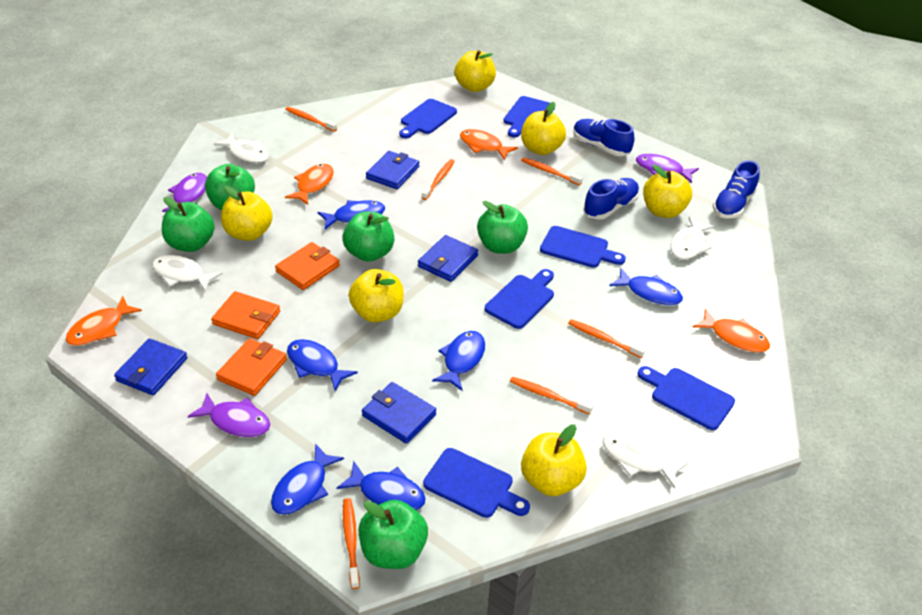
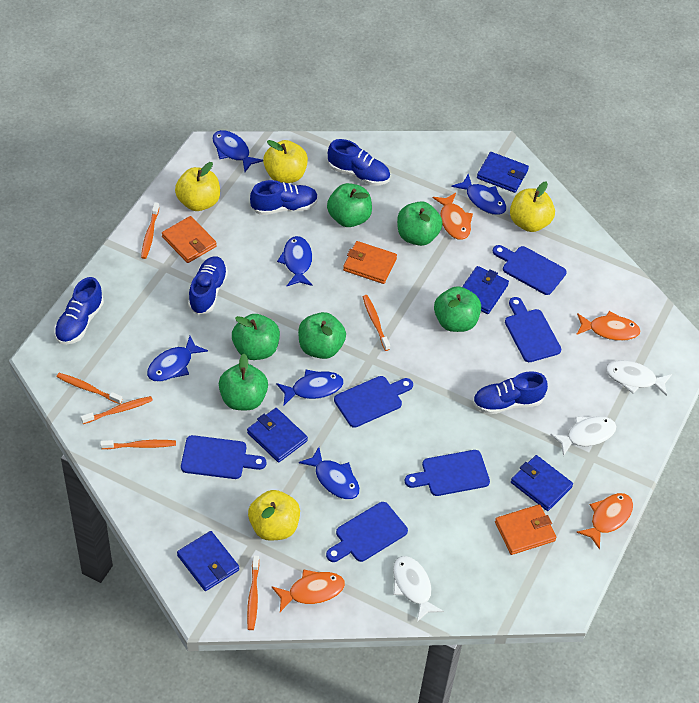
blue shoe: [573,119,635,156] [583,178,639,220] [713,161,760,219] = 3 -> [54,277,104,345] [188,256,228,315] [250,180,318,215] [328,139,390,186] [473,371,548,414] = 5
blue wallet: [114,338,187,395] [362,382,436,444] [366,151,419,189] [418,235,478,282] = 4 -> [177,531,239,591] [247,408,308,463] [462,266,509,314] [477,152,529,193] [511,455,573,511] = 5
green apple: [162,197,215,252] [205,164,255,210] [343,212,394,262] [359,500,428,569] [477,201,528,254] = 5 -> [219,354,268,410] [232,314,280,360] [298,312,346,359] [327,183,372,227] [397,201,443,246] [434,286,481,332] = 6
purple fish: [162,173,207,212] [188,393,270,438] [636,154,699,183] = 3 -> none = 0
white fish: [152,255,222,292] [214,133,269,163] [603,432,688,489] [670,217,715,260] = 4 -> [393,556,444,622] [550,416,617,456] [606,360,672,396] = 3
yellow apple: [221,186,273,241] [349,269,404,322] [455,50,496,92] [521,102,566,155] [521,424,587,496] [643,164,692,218] = 6 -> [175,162,220,211] [248,490,300,541] [263,140,308,183] [510,181,555,232] = 4

